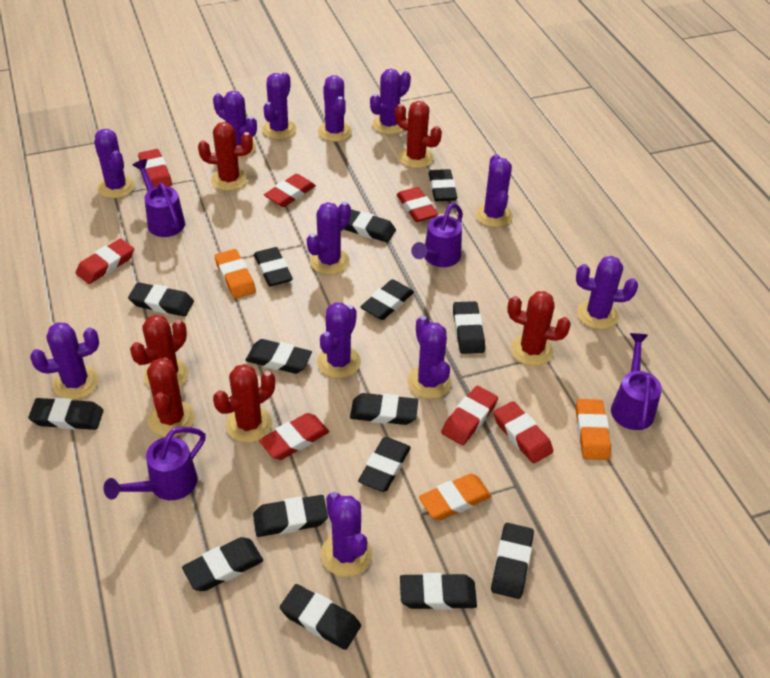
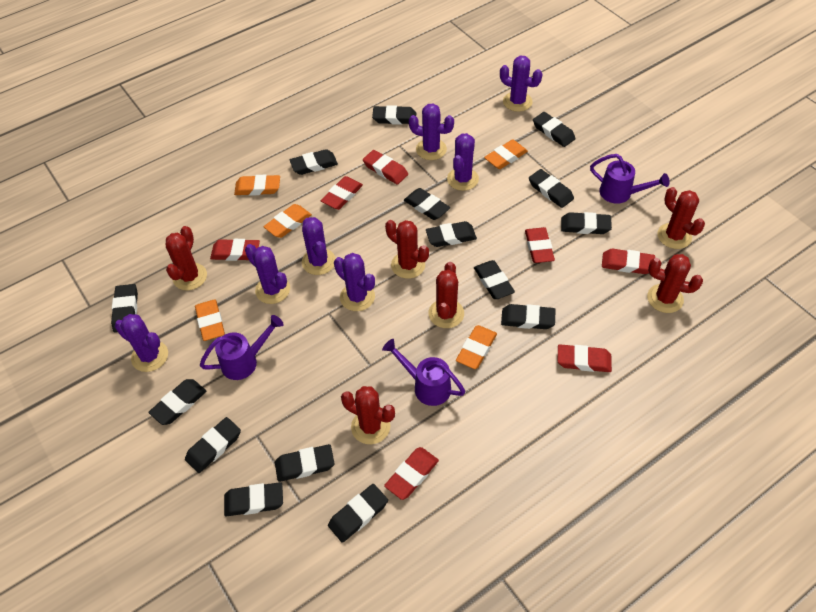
orange eraser: [215,249,256,299] [419,474,492,520] [576,399,611,460] = 3 -> [195,299,225,341] [234,175,280,196] [263,204,312,238] [456,325,497,369] [484,140,528,169] = 5
purple cactus: [30,322,99,400] [94,129,135,199] [213,91,257,158] [262,72,296,140] [307,202,351,275] [317,302,361,378] [318,75,352,142] [321,492,372,577] [370,69,411,135] [407,316,452,399] [475,154,513,227] [576,256,638,330] = 12 -> [115,314,168,372] [245,244,290,304] [302,217,336,275] [334,253,375,311] [409,103,454,160] [447,133,479,191] [500,56,542,112] = 7
purple watering can: [104,427,206,500] [133,159,185,237] [411,203,463,267] [611,333,662,430] = 4 -> [200,315,284,380] [382,339,465,406] [590,154,670,204] = 3

